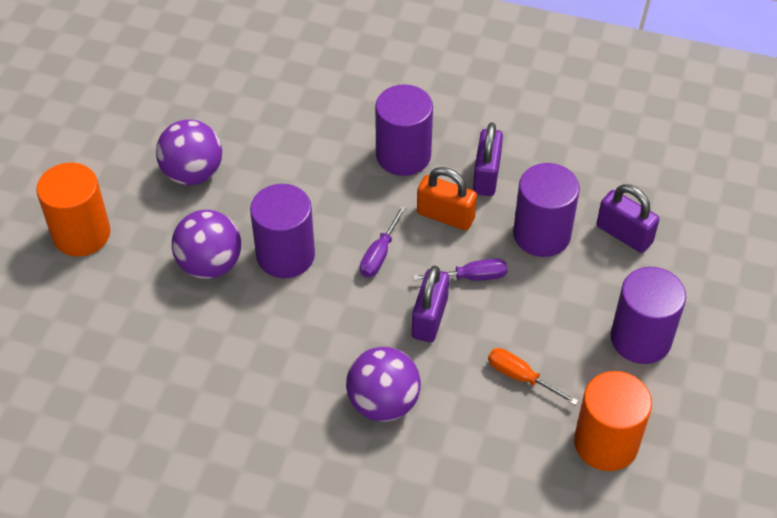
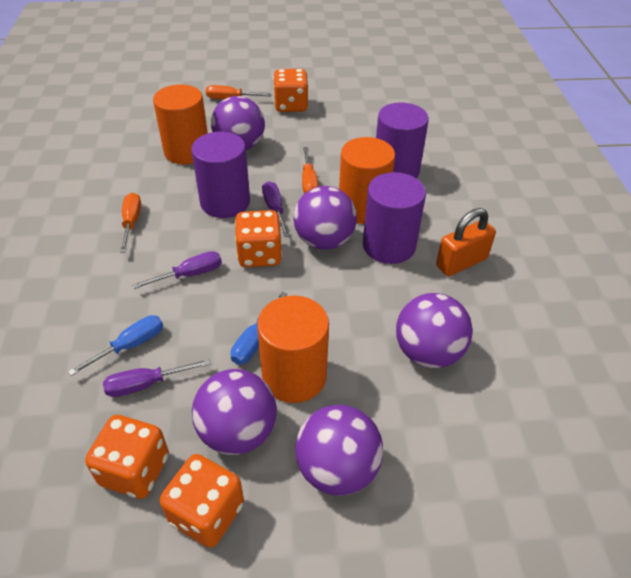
blue screwdriver: none = 0 -> [68,315,163,376] [231,292,287,365] = 2
orange cylinder: [36,163,111,256] [574,371,652,471] = 2 -> [153,84,208,165] [257,296,329,403] [339,137,395,224] = 3
orange dice: none = 0 -> [85,415,169,499] [160,454,244,548] [235,210,282,267] [273,69,309,112] = 4
orange screwdriver: [488,348,578,405] = 1 -> [120,193,141,253] [206,85,272,99] [302,147,318,194] = 3
purple ball: [156,120,222,185] [172,210,241,279] [346,347,421,422] = 3 -> [192,369,277,455] [211,96,265,150] [293,186,357,250] [295,405,383,496] [396,293,473,368] = 5
purple cylinder: [250,184,315,278] [375,84,433,176] [513,163,580,257] [611,267,686,364] = 4 -> [191,132,250,218] [363,172,426,264] [376,103,429,178] = 3
purple padlock: [412,266,449,342] [473,122,503,196] [597,184,660,253] = 3 -> none = 0
purple screwdriver: [360,205,406,277] [413,258,507,281] = 2 -> [103,359,210,397] [132,251,222,289] [262,181,290,237] = 3

